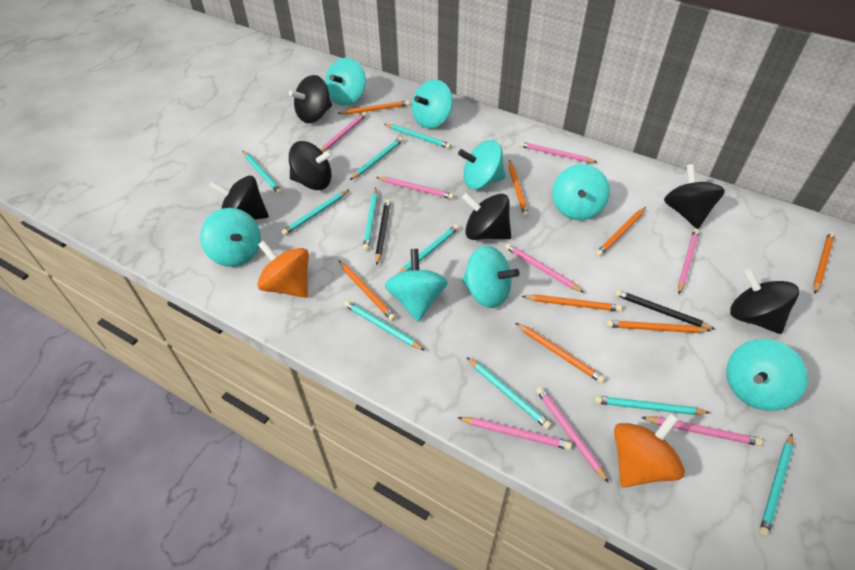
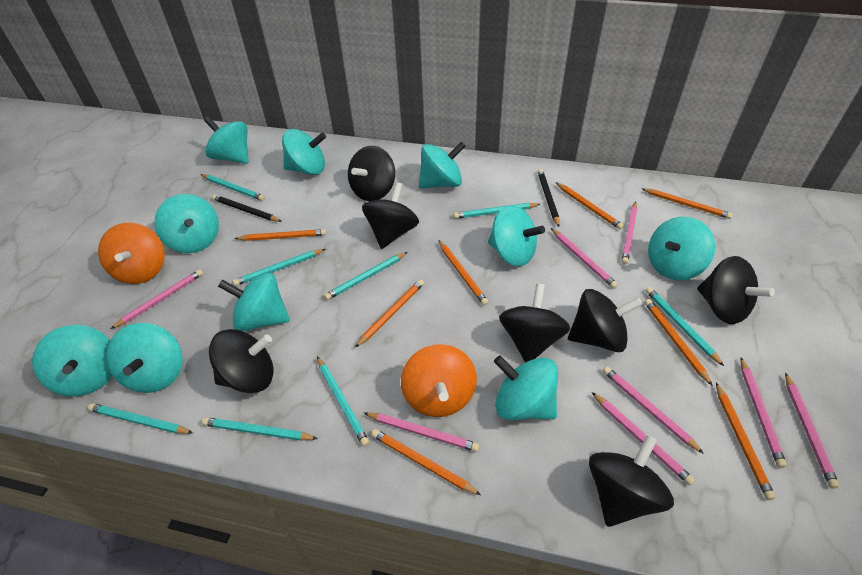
black spinning top: [209,176,269,220] [289,75,332,123] [289,141,333,190] [462,193,511,240] [664,164,725,229] [730,268,799,334] = 6 -> [209,329,274,393] [348,146,395,201] [362,182,419,249] [499,283,570,362] [568,289,643,352] [589,435,674,527] [697,256,775,324] = 7
turquoise pencil: [243,151,283,195] [281,189,350,236] [344,300,425,351] [350,137,403,180] [363,188,377,250] [384,124,451,149] [399,225,459,273] [467,357,552,429] [595,396,710,415] [759,434,793,537] = 10 -> [88,403,193,434] [201,174,265,201] [202,417,318,441] [233,249,325,286] [317,356,369,447] [324,252,407,300] [454,203,540,219] [646,287,724,366] = 8
turquoise spinning top: [200,208,261,267] [325,58,366,105] [385,249,448,322] [412,80,453,129] [458,140,506,190] [462,246,520,308] [552,164,610,220] [726,339,808,411] = 8 -> [32,325,113,396] [106,323,183,393] [154,194,219,253] [204,116,249,164] [218,273,290,331] [282,129,326,175] [419,141,466,188] [488,205,545,266] [494,356,558,420] [648,217,715,280] = 10

